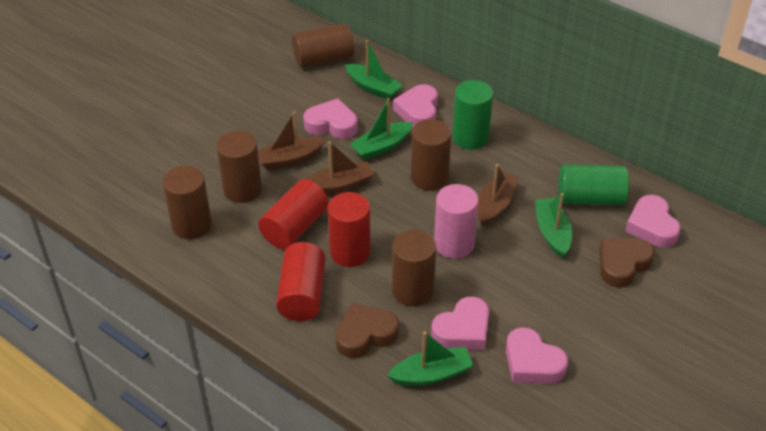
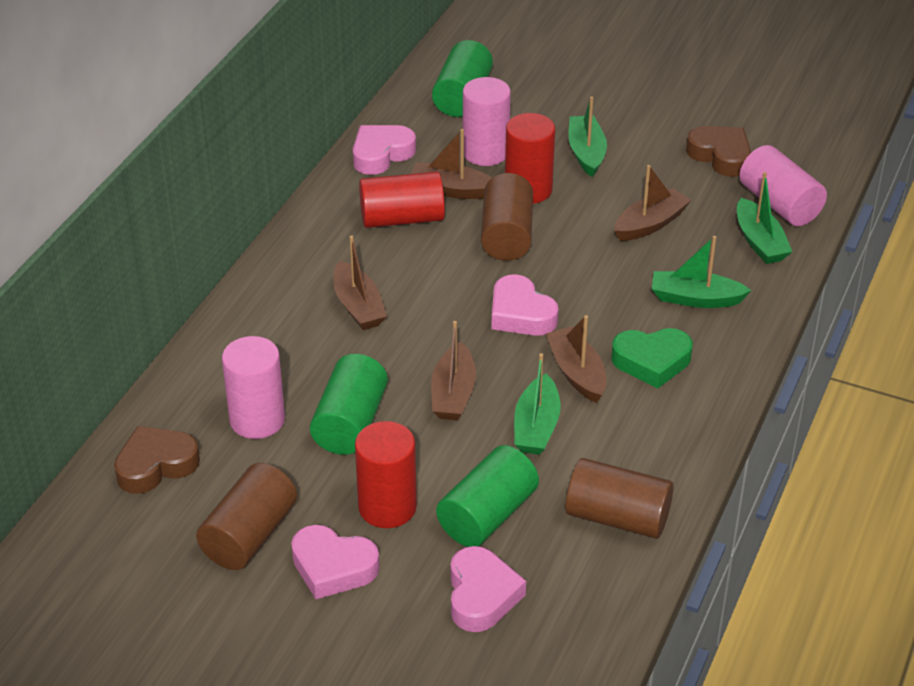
brown boat: [258,111,326,170] [306,141,374,194] [477,164,519,226] = 3 -> [333,236,387,330] [411,129,493,199] [431,321,476,420] [546,315,606,403] [614,165,691,241] = 5
brown cylinder: [163,166,212,239] [217,131,262,203] [292,23,354,67] [392,230,436,307] [411,119,451,191] = 5 -> [196,463,297,570] [481,173,533,261] [565,458,674,539] = 3
green cylinder: [452,80,493,149] [558,165,629,205] = 2 -> [310,354,388,455] [432,40,493,117] [436,445,539,547] = 3
green heart: none = 0 -> [611,328,693,388] = 1
pink cylinder: [434,184,479,259] = 1 -> [222,336,285,439] [463,77,511,166] [739,145,827,226] = 3
pink heart: [303,98,358,139] [393,84,438,127] [431,296,489,350] [506,327,568,384] [625,195,681,248] = 5 -> [291,525,380,599] [353,125,416,175] [450,546,526,632] [492,274,558,336] = 4

